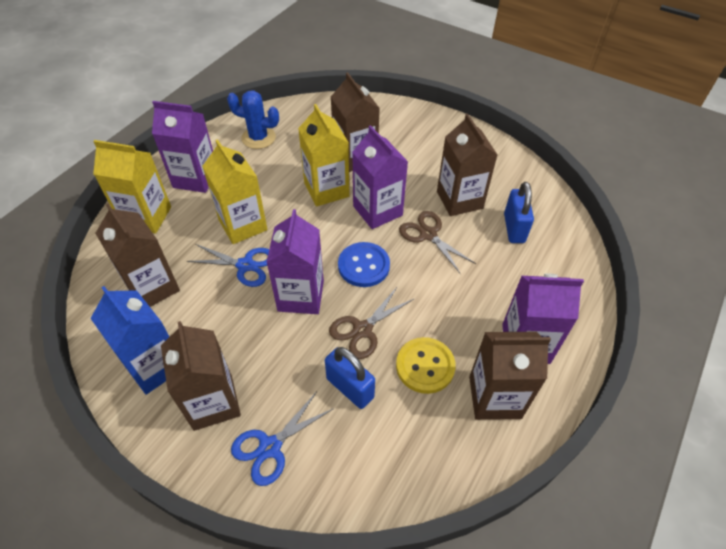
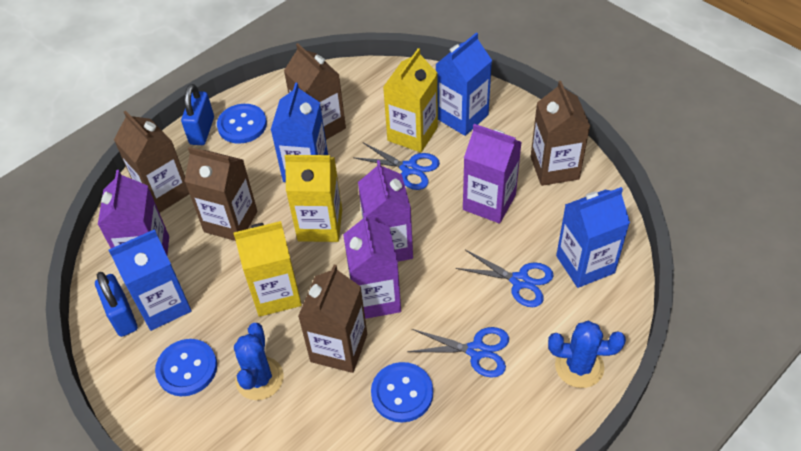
blue button: [338,242,390,287] = 1 -> [155,339,217,396] [217,104,267,144] [371,362,433,423] = 3
blue cactus: [227,90,279,149] = 1 -> [234,323,283,400] [548,321,626,388] = 2
blue carton: [90,286,169,395] = 1 -> [109,229,192,331] [271,83,328,182] [435,33,492,136] [556,187,630,288] = 4
blue scissors: [187,244,269,287] [231,393,334,486] = 2 -> [353,142,440,190] [408,327,509,378] [456,250,554,307] = 3
brown scissors: [329,286,415,359] [399,211,476,274] = 2 -> none = 0
yellow button: [396,337,456,394] = 1 -> none = 0

